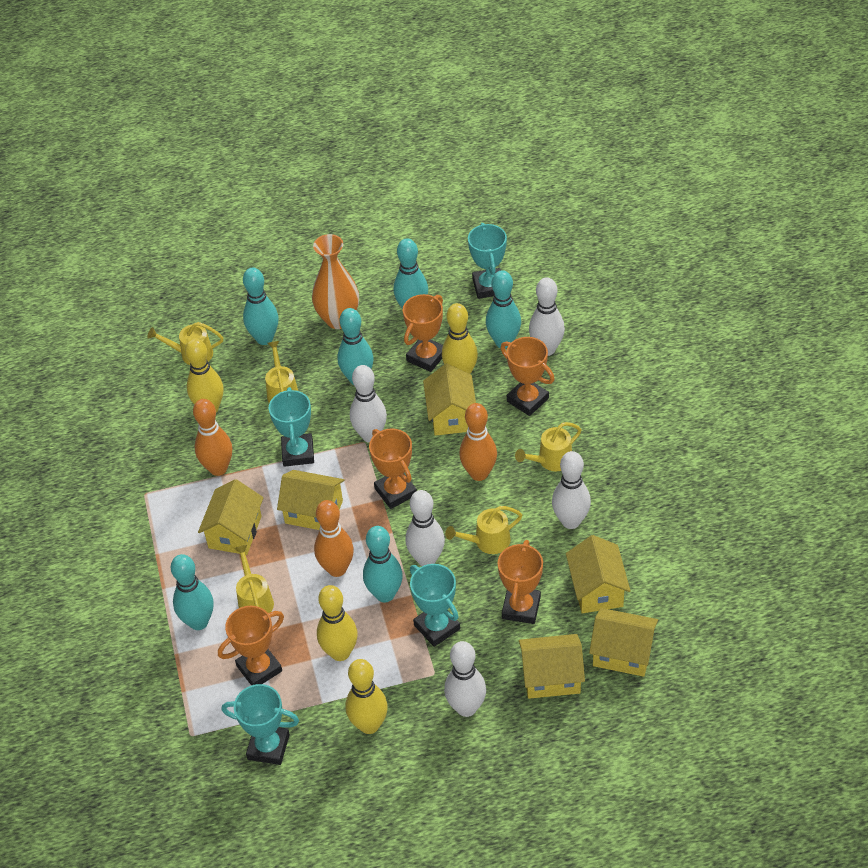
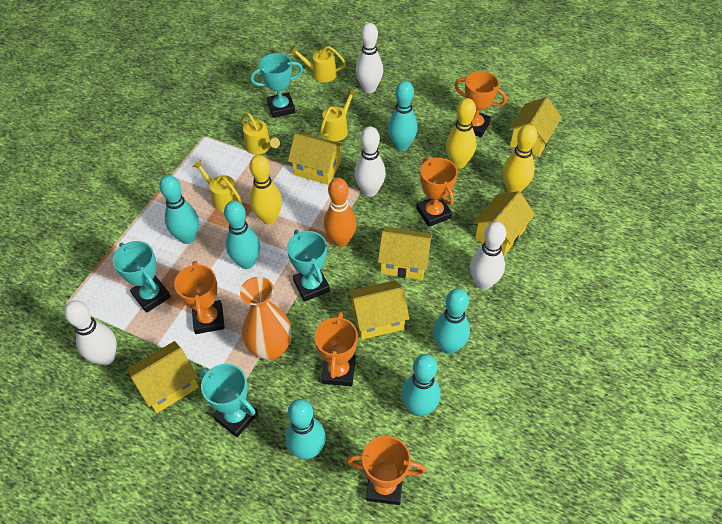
orange bowling pin: [193,399,232,476] [314,500,354,577] [459,403,497,481] = 3 -> [324,178,357,247] = 1
white bowling pin: [350,365,387,443] [405,490,445,566] [444,641,486,717] [529,277,565,356] [552,451,591,529] = 5 -> [64,300,117,365] [354,127,386,197] [356,23,383,93] [470,222,506,290] = 4
yellow bowling pin: [185,338,223,413] [317,585,358,661] [346,659,388,734] [442,303,478,374] = 4 -> [249,155,282,224] [446,98,477,169] [502,124,537,193] = 3
yellow watering can: [147,322,223,365] [234,545,274,613] [265,341,298,403] [445,506,522,554] [515,422,581,472] = 5 -> [192,160,242,212] [241,113,280,155] [289,45,346,83] [320,89,357,141] = 4

